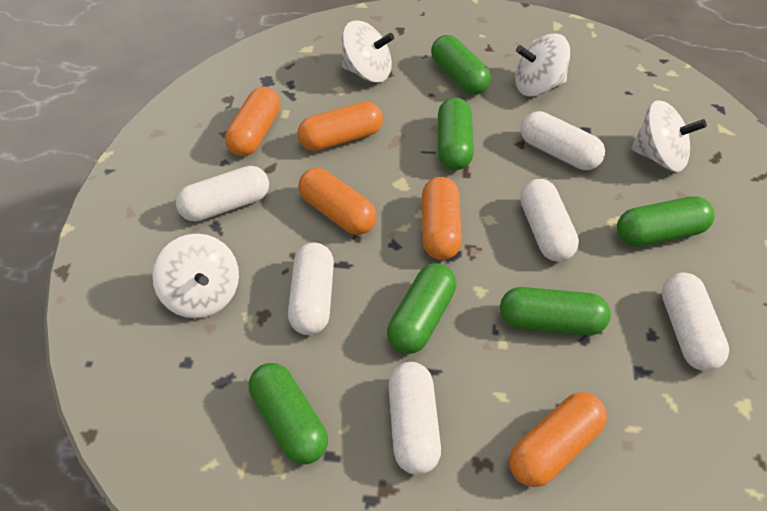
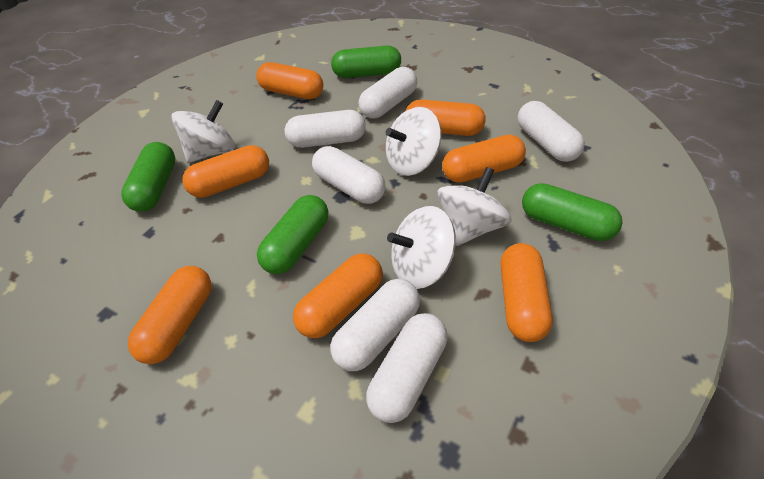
green capsule: [249,363,328,465] [387,263,457,354] [431,35,491,95] [438,98,474,170] [500,287,611,335] [617,196,715,247] = 6 -> [121,142,176,212] [257,195,328,274] [331,45,401,78] [522,183,623,241] = 4
orange capsule: [225,87,280,156] [297,101,383,151] [298,168,377,235] [422,177,462,260] [509,392,607,487] = 5 -> [128,266,212,364] [182,145,269,198] [256,62,323,99] [293,253,383,338] [406,99,486,136] [442,134,526,183] [500,243,553,342] = 7

